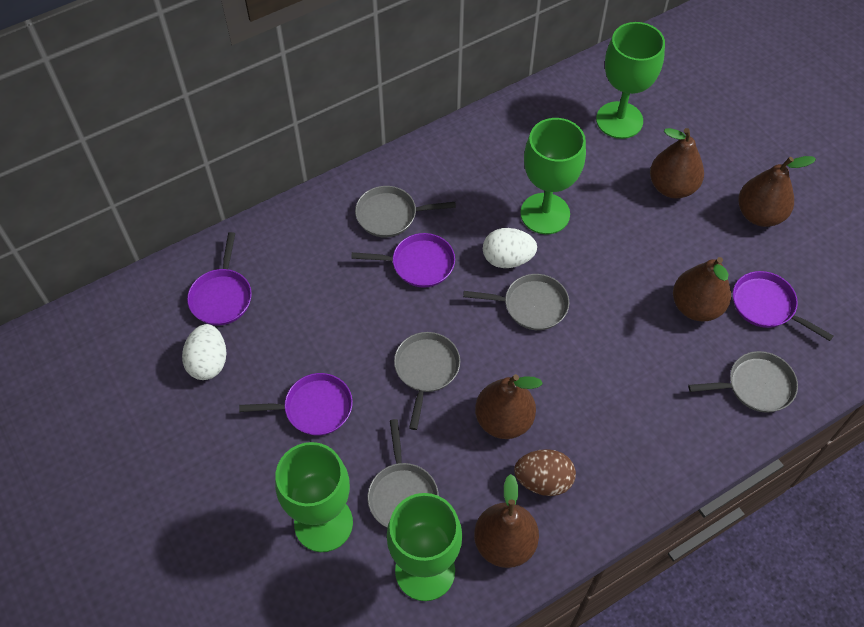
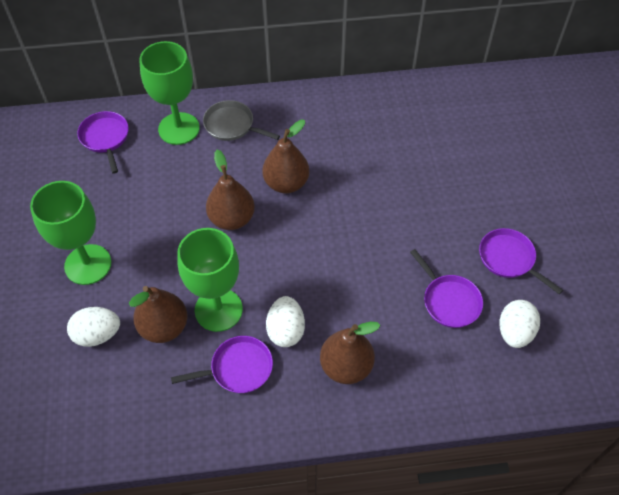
brown egg: [514,449,576,496] = 1 -> none = 0
brown pear: [474,474,539,568] [475,374,543,439] [650,128,704,199] [673,257,731,321] [738,156,816,227] = 5 -> [129,286,187,343] [206,149,255,230] [262,120,309,193] [320,322,380,384] = 4
green goblet: [275,442,353,552] [387,493,462,601] [520,118,586,234] [596,22,665,139] = 4 -> [30,181,111,285] [140,41,200,145] [177,228,243,332] = 3
grey pan: [355,186,456,238] [368,419,439,528] [394,332,460,430] [463,274,569,330] [688,351,798,413] = 5 -> [203,100,280,141] = 1
white egg: [182,324,226,380] [483,228,537,268] = 2 -> [67,307,120,347] [266,296,305,347] [500,300,540,348] = 3

